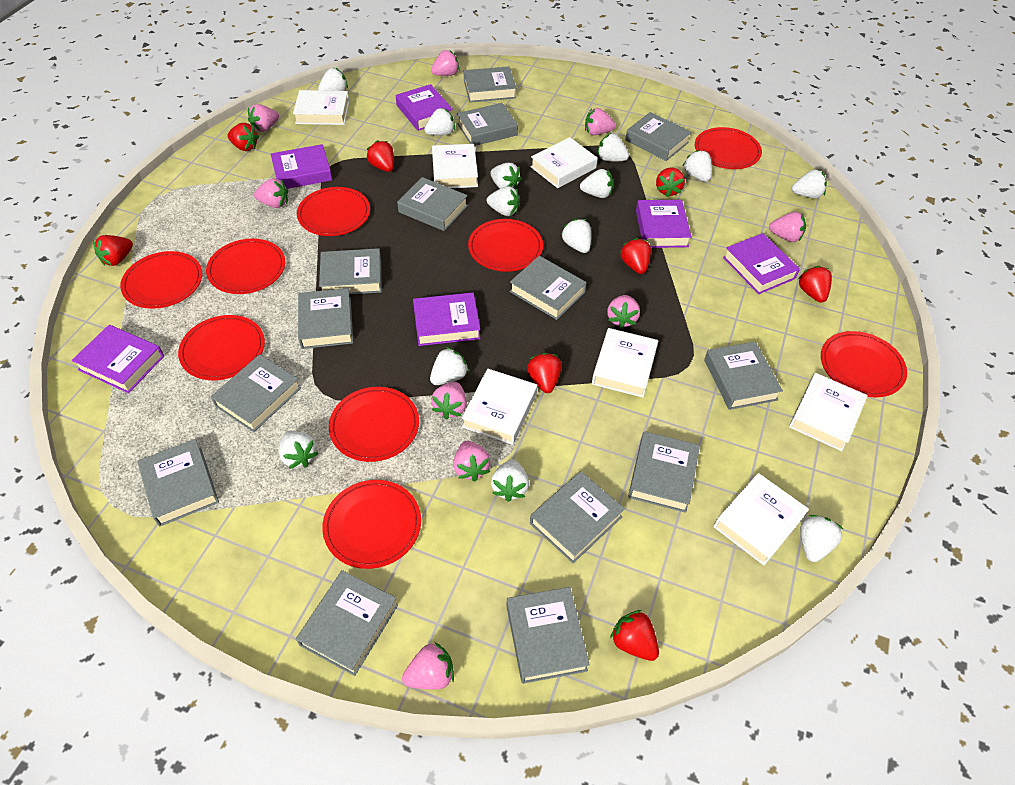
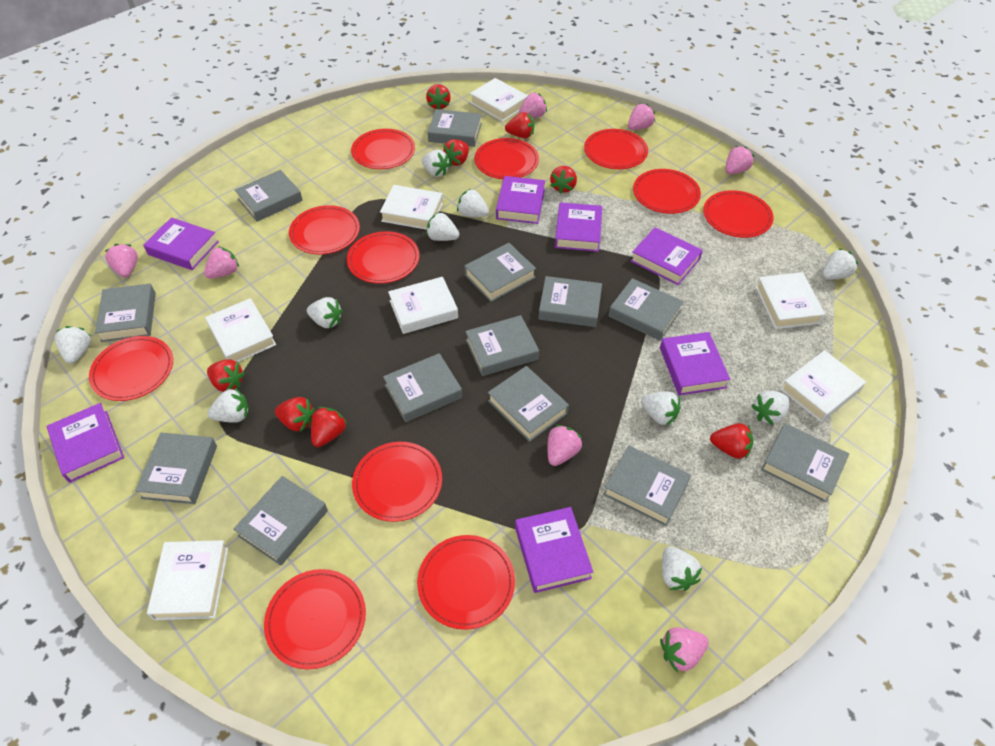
grey book: [137,439,219,526] [211,354,301,432] [296,570,398,676] [298,288,353,349] [319,248,382,295] [397,177,468,231] [457,103,518,146] [464,66,516,102] [506,587,590,684] [510,256,587,320] [530,471,625,563] [625,112,691,161] [628,431,700,513] [704,342,783,410] = 14 -> [95,284,156,342] [135,433,217,504] [233,476,328,566] [235,170,303,222] [383,353,462,422] [428,109,482,147] [464,243,536,302] [465,315,539,376] [488,366,569,442] [539,276,602,327] [603,445,691,526] [609,278,684,341] [761,423,849,502] = 13
pink strawberry: [248,104,279,132] [254,178,288,208] [402,642,454,689] [431,50,460,76] [431,382,467,420] [453,441,491,482] [585,108,616,135] [607,295,640,329] [769,212,806,242] = 9 -> [105,244,138,278] [204,246,239,279] [519,92,547,118] [547,425,582,466] [628,103,655,130] [660,627,709,673] [725,146,754,174] = 7
purple book: [72,325,164,393] [271,144,332,189] [396,84,453,131] [413,292,481,346] [636,200,692,248] [723,233,800,294] = 6 -> [47,403,124,483] [143,217,219,270] [496,176,545,224] [515,507,593,593] [555,202,602,252] [631,227,703,285] [660,332,730,395] = 7
red plate: [120,251,202,309] [178,315,265,380] [206,239,285,294] [297,187,370,236] [322,480,421,569] [329,387,419,462] [468,219,543,272] [695,127,762,169] [821,331,907,397] = 9 -> [89,336,173,401] [264,569,366,669] [289,205,360,254] [347,231,419,284] [351,129,415,169] [352,442,442,522] [417,535,515,630] [475,138,539,179] [584,129,648,169] [633,169,701,214] [703,190,774,238] = 11
white strawberry: [279,431,318,469] [318,68,348,91] [424,108,455,135] [430,347,469,385] [487,186,520,216] [490,163,521,189] [491,459,529,502] [561,219,591,253] [580,169,614,198] [597,133,629,161] [683,150,712,182] [792,170,827,198] [800,515,843,562] = 13 -> [55,326,91,364] [207,388,249,423] [307,297,343,328] [422,150,451,177] [426,212,459,241] [457,189,489,217] [641,391,681,426] [662,546,702,591] [751,391,789,425] [822,248,858,279] = 10

